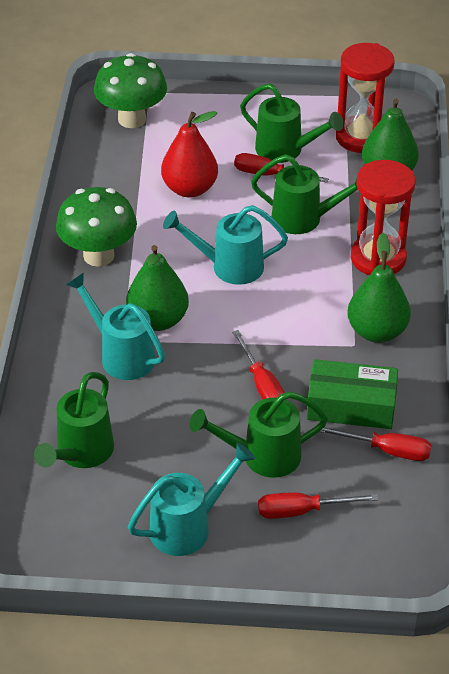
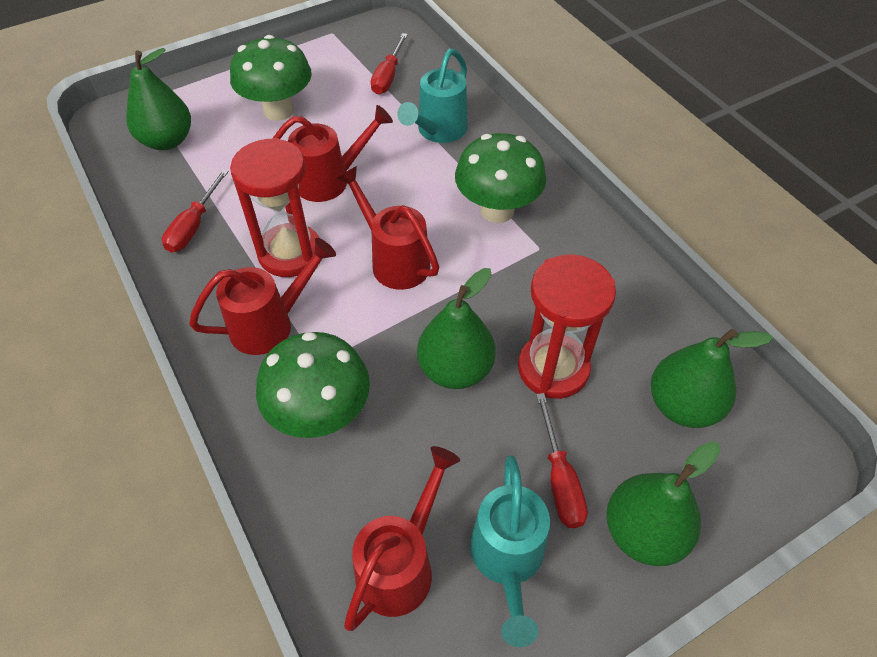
green box: [307,359,398,429] = 1 -> none = 0
green mushroom: [56,187,137,267] [94,53,167,128] = 2 -> [230,35,312,121] [256,332,370,438] [455,133,546,223] = 3
green pear: [126,245,189,331] [347,233,411,343] [362,99,419,171] = 3 -> [126,48,191,150] [417,268,496,389] [606,441,720,566] [651,329,773,428] = 4
green watering can: [34,372,114,468] [190,391,328,478] [240,83,344,163] [251,154,358,234] = 4 -> none = 0
red pear: [161,111,218,198] = 1 -> none = 0
red screwdriver: [232,330,286,400] [234,153,329,183] [258,492,378,519] [319,427,432,461] = 4 -> [162,169,229,252] [371,33,408,94] [536,393,588,528] = 3
red watering can: none = 0 -> [189,238,336,355] [273,105,393,202] [336,166,439,290] [344,446,460,631] = 4
turquoise watering can: [66,272,165,380] [128,443,255,556] [163,205,288,285] = 3 -> [397,49,468,143] [470,456,550,647] = 2

